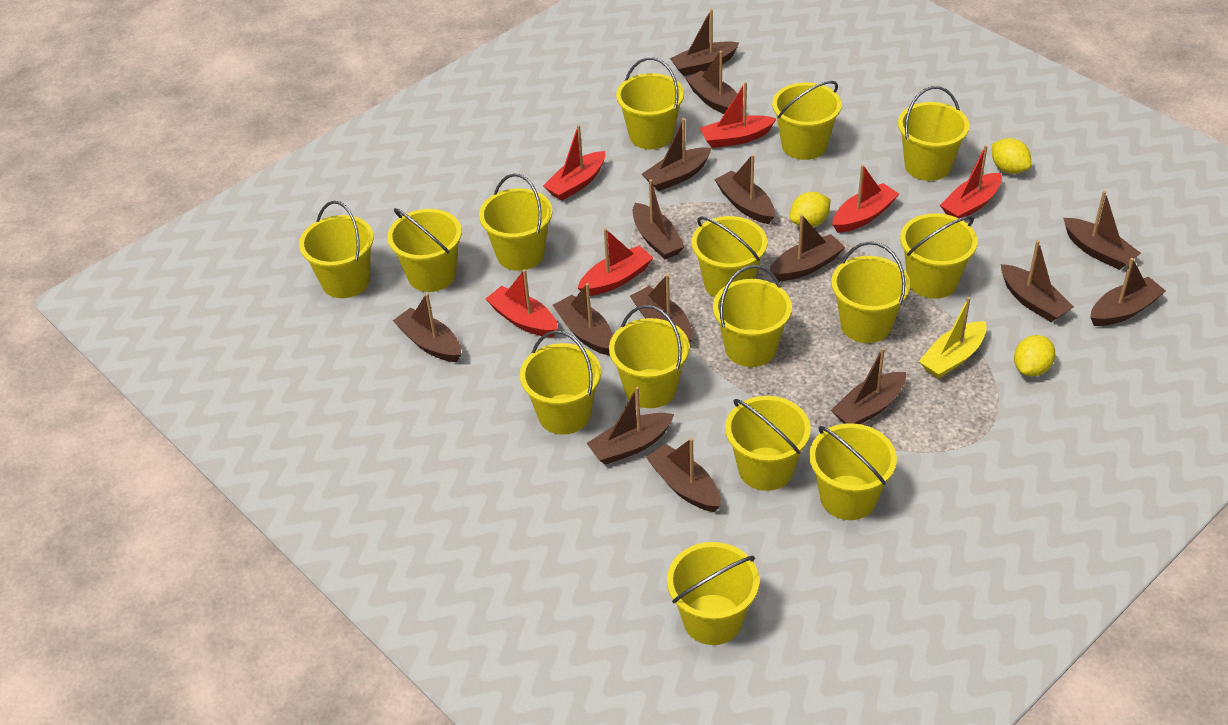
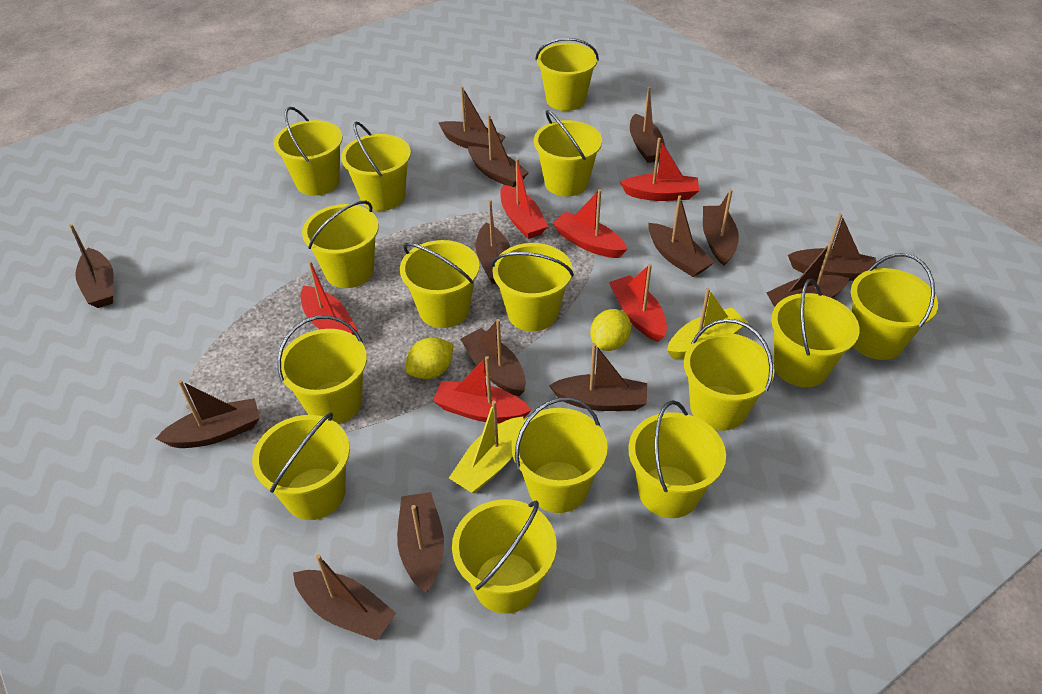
brown boat: [393,293,461,362] [553,283,613,355] [587,387,674,464] [630,274,693,343] [633,179,685,259] [642,118,711,191] [646,438,721,512] [670,9,739,76] [686,51,737,114] [714,154,775,224] [770,214,845,281] [831,347,906,424] [1001,240,1074,322] [1063,191,1141,270] [1090,258,1166,326] = 15 -> [69,224,114,308] [155,380,260,448] [293,554,396,641] [397,492,444,593] [438,86,506,149] [460,319,526,396] [468,115,529,187] [476,200,510,284] [549,343,647,411] [630,87,665,163] [648,196,715,277] [703,189,739,266] [766,241,849,307] [788,213,877,281] = 14
yellow boat: [919,297,987,379] = 1 -> [449,400,524,494] [667,288,748,359] = 2
yellow lemon: [790,192,830,227] [992,138,1031,174] [1014,335,1055,376] = 3 -> [405,337,454,379] [590,309,631,351] = 2

